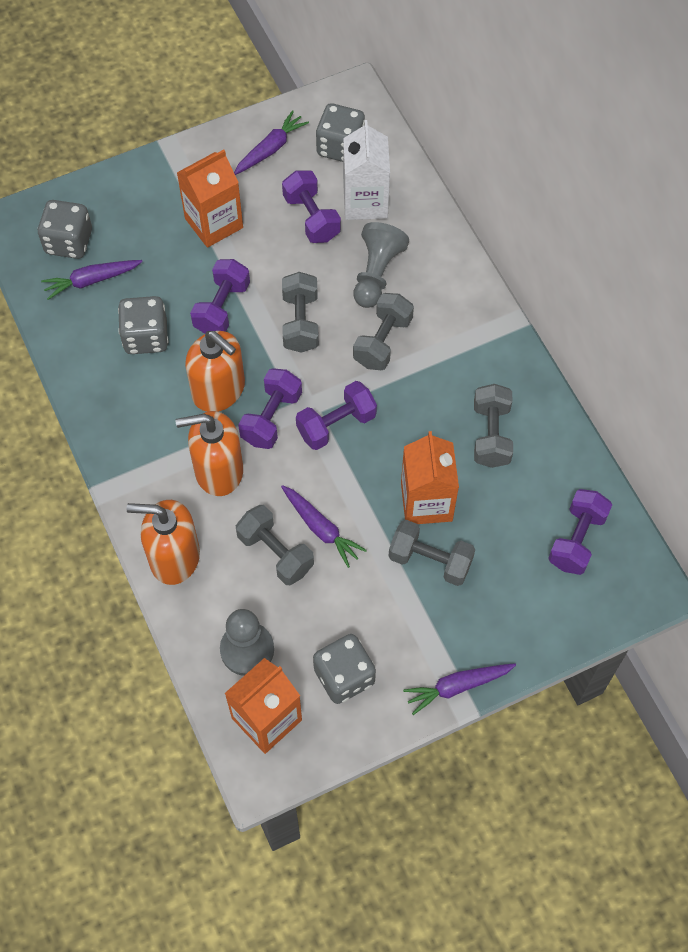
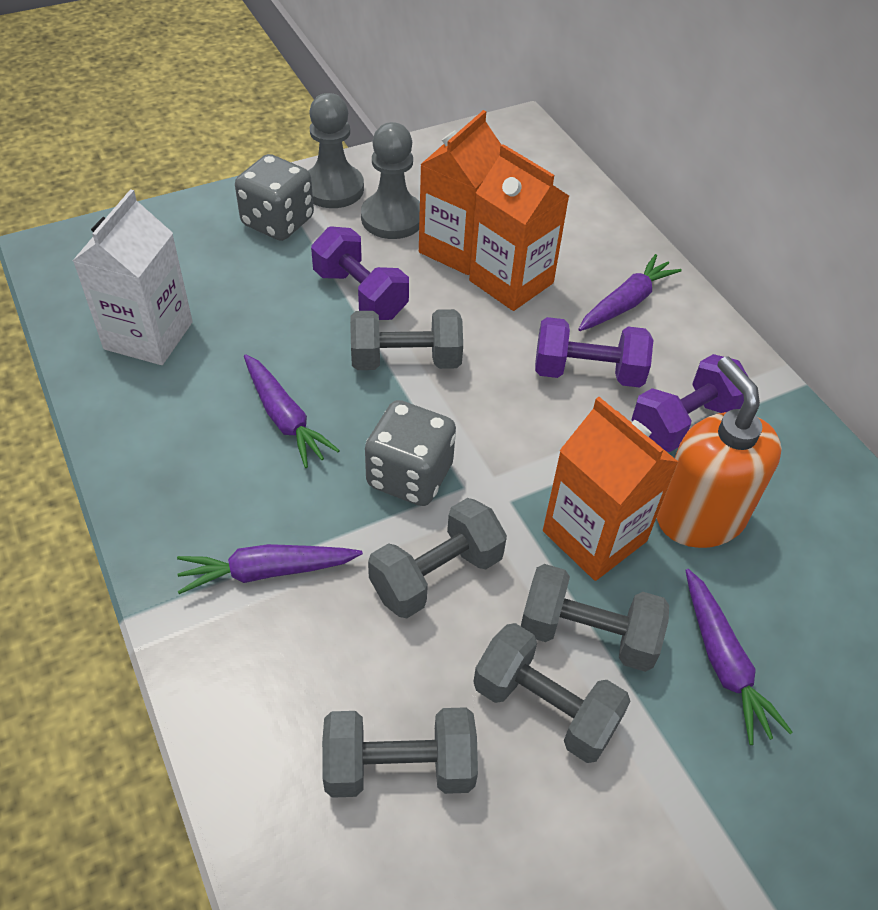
grey dice: [38,200,92,259] [118,296,168,354] [313,634,376,704] [316,103,365,162] = 4 -> [235,154,314,241] [365,400,456,506] = 2
orange soap dispenser: [127,500,200,585] [175,411,243,496] [185,331,245,412] = 3 -> [656,356,782,548] = 1
purple dumbbell: [190,259,250,334] [238,368,302,449] [282,170,341,243] [296,381,377,450] [548,489,612,575] = 5 -> [311,226,409,320] [535,317,653,388] [631,354,748,452] = 3

